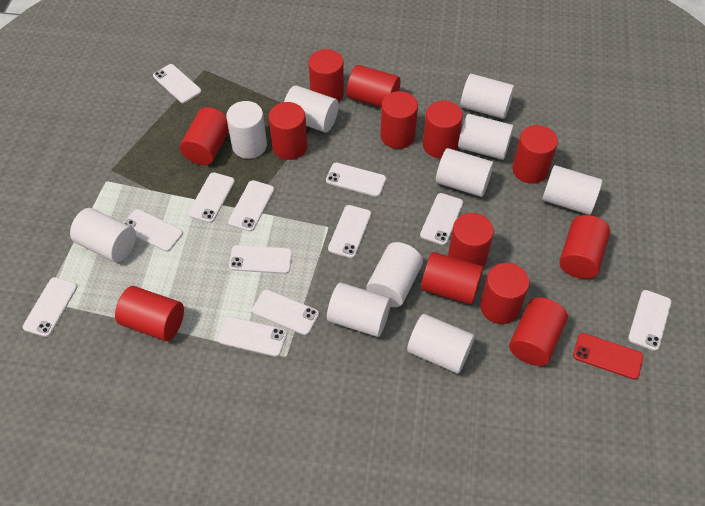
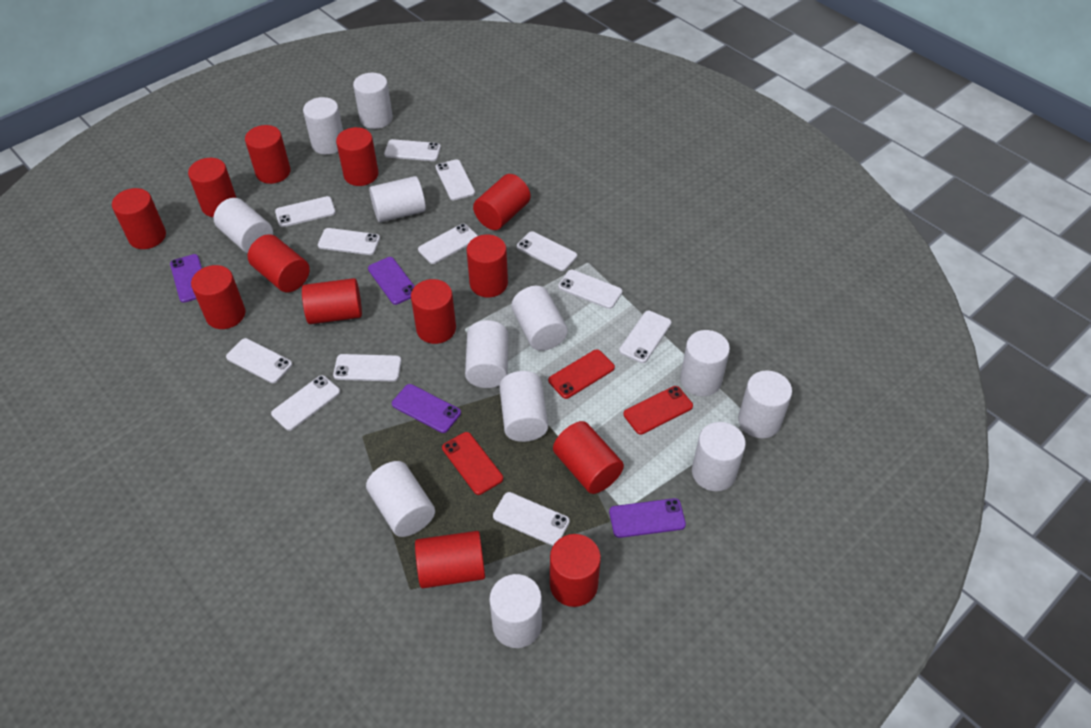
purple phone: none = 0 -> [170,254,202,303] [368,257,415,305] [392,384,461,433] [609,498,686,538] = 4
red phone: [573,333,643,380] = 1 -> [442,432,503,495] [548,349,615,399] [624,386,693,435] = 3
white cylinder: [70,208,136,262] [226,101,267,159] [284,85,339,133] [327,283,391,337] [366,242,423,307] [407,314,475,374] [436,148,494,197] [458,114,514,160] [460,74,515,119] [542,165,603,215] = 10 -> [213,198,273,253] [303,97,343,155] [353,73,393,129] [366,461,435,537] [369,176,426,223] [465,320,508,388] [489,574,542,648] [499,371,548,442] [511,286,568,351] [680,330,730,396] [692,422,746,491] [738,370,792,438] = 12

